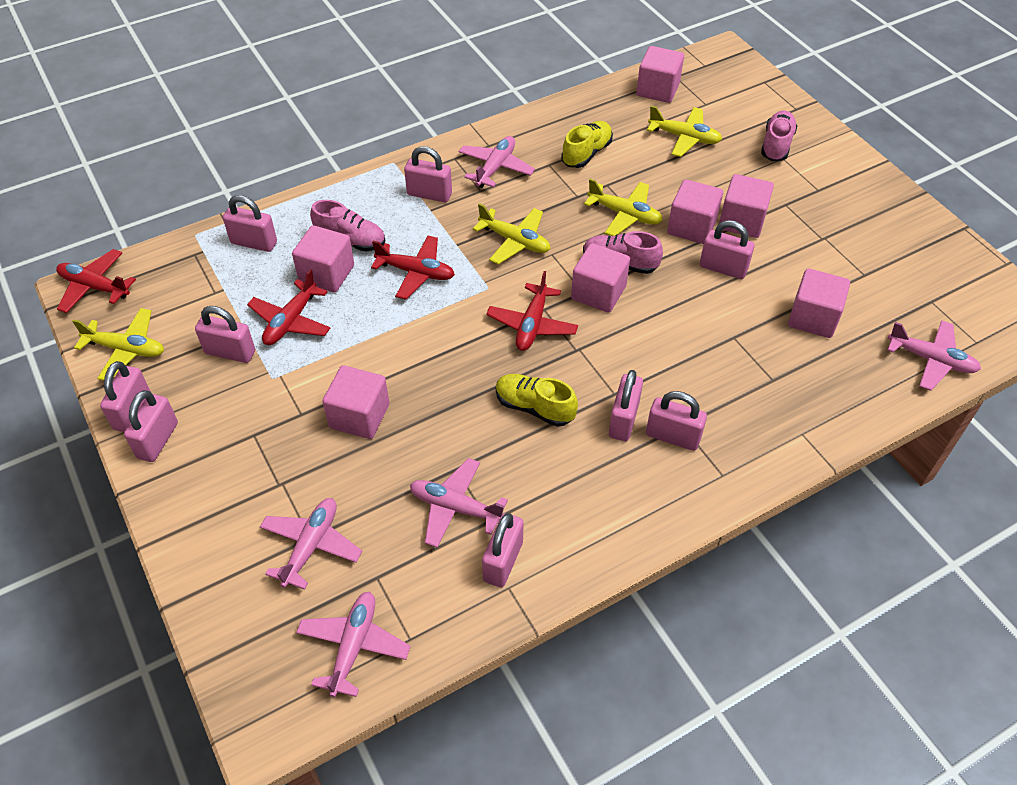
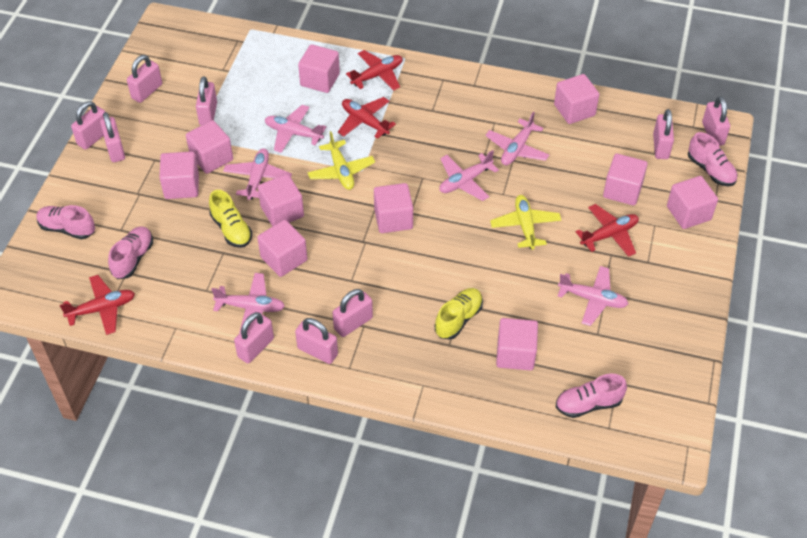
pink cube: [292,225,354,292] [322,365,389,439] [571,243,630,313] [636,46,684,103] [667,179,723,244] [719,174,774,238] [788,268,850,338] = 7 -> [159,152,199,199] [186,120,233,174] [257,220,308,277] [258,174,304,227] [298,44,340,93] [374,183,413,233] [496,318,538,371] [554,74,599,124] [603,154,648,206] [667,176,718,229] = 10
pink plane: [260,498,362,590] [296,592,411,697] [410,458,508,548] [459,136,535,188] [887,320,981,391] = 5 -> [211,273,285,333] [223,148,292,200] [265,105,326,153] [439,150,499,201] [485,112,549,165] [558,266,628,326] = 6
pink shoe: [310,200,385,251] [583,231,663,274] [761,111,797,161] = 3 -> [36,205,95,239] [108,227,153,279] [556,374,627,418] [688,132,738,186] = 4
yellow plane: [72,308,164,381] [473,203,550,264] [584,179,663,236] [647,106,722,157] = 4 -> [307,131,375,190] [490,195,561,250] = 2

